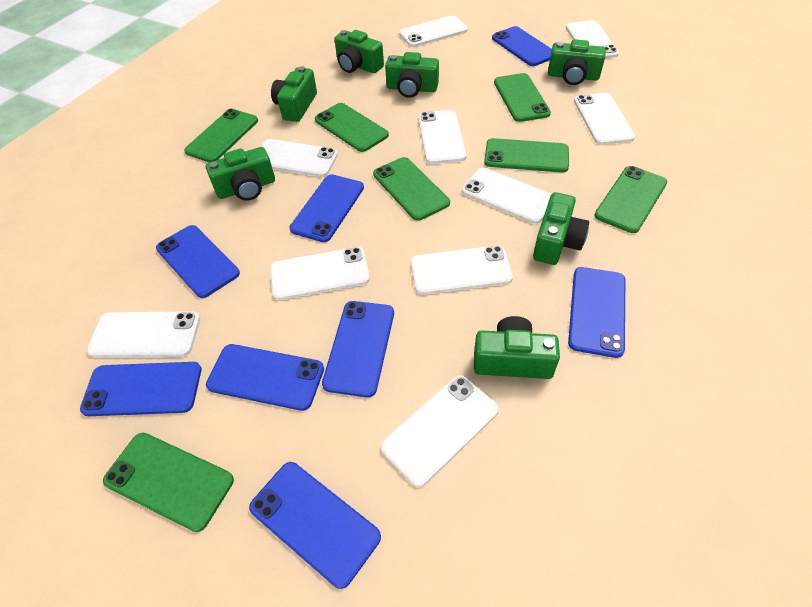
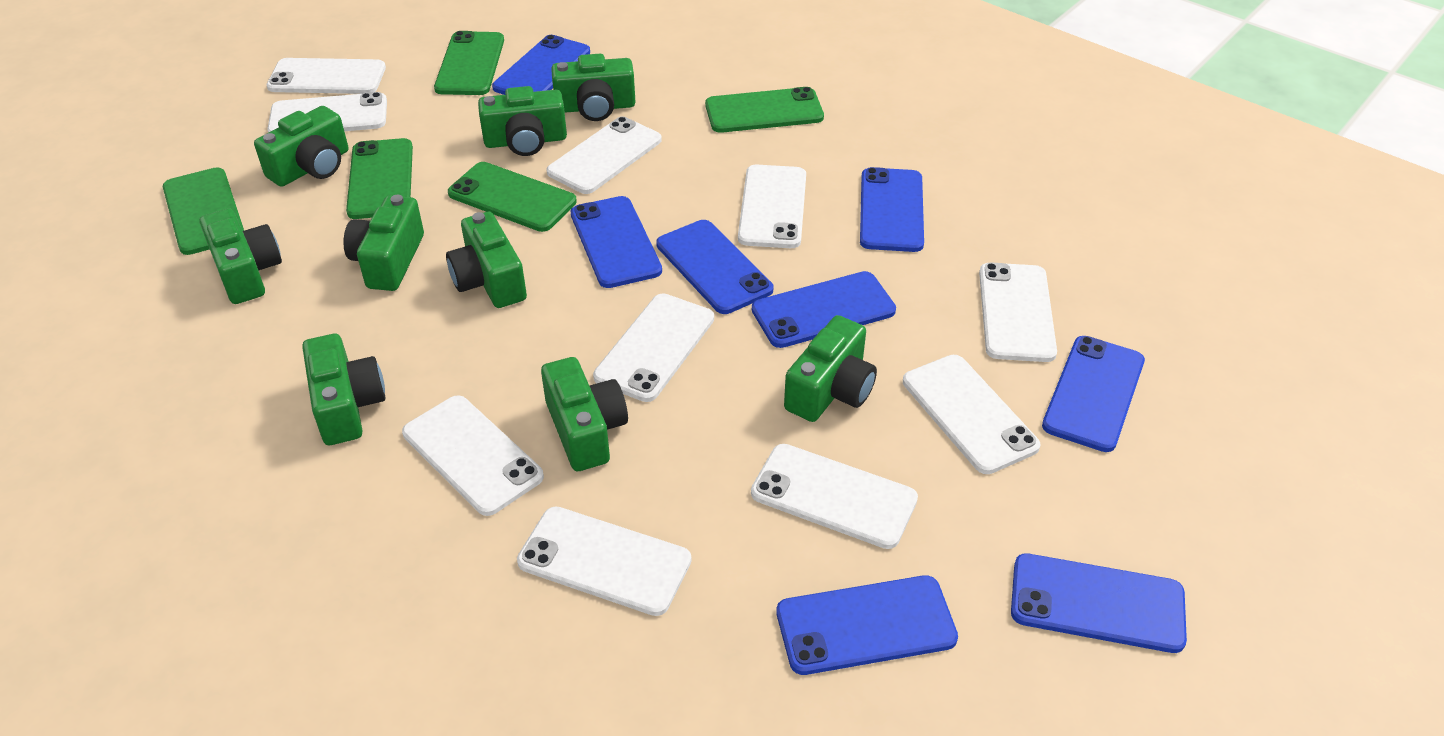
green camera: [206,147,275,201] [271,66,317,122] [334,30,384,73] [385,52,439,98] [474,316,560,379] [533,192,589,265] [548,39,606,85] = 7 -> [200,208,282,304] [254,106,348,187] [302,334,385,445] [343,195,424,291] [446,212,527,308] [478,86,567,156] [541,357,628,471] [551,54,636,121] [784,315,877,422] = 9
green phone: [103,433,234,532] [184,109,258,162] [315,103,389,152] [373,157,450,221] [484,138,569,173] [494,73,551,122] [594,166,667,233] = 7 -> [163,167,244,255] [346,138,413,219] [434,31,504,95] [448,162,577,232] [705,87,824,133] = 5

